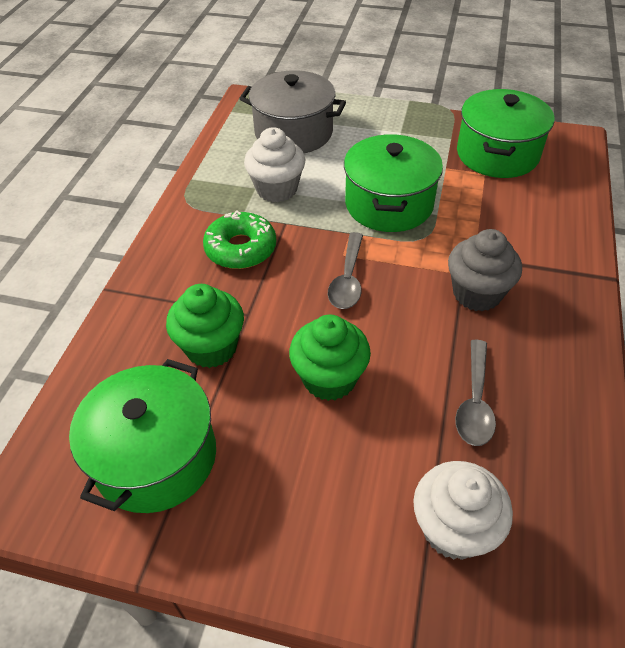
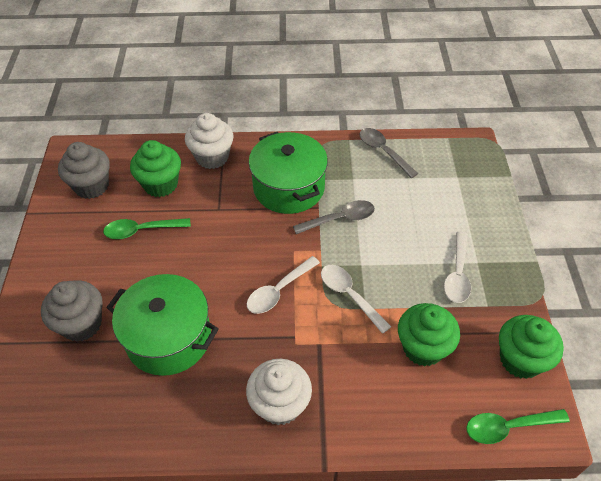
green cupcake: [166,284,244,368] [289,314,371,401] = 2 -> [130,140,181,197] [398,303,460,366] [499,315,564,379] = 3
green donut: [203,210,276,269] = 1 -> none = 0
green pot: [69,359,216,513] [344,134,443,232] [457,89,554,178] = 3 -> [106,274,219,376] [249,132,328,214] = 2
green spoon: none = 0 -> [103,218,191,239] [466,409,570,444] = 2
grey cupcake: [448,229,522,312] = 1 -> [41,280,102,342] [58,142,110,199] = 2
grey pot: [239,70,346,153] = 1 -> none = 0
white spoon: none = 0 -> [247,256,320,314] [321,265,391,334] [444,232,471,303] = 3

